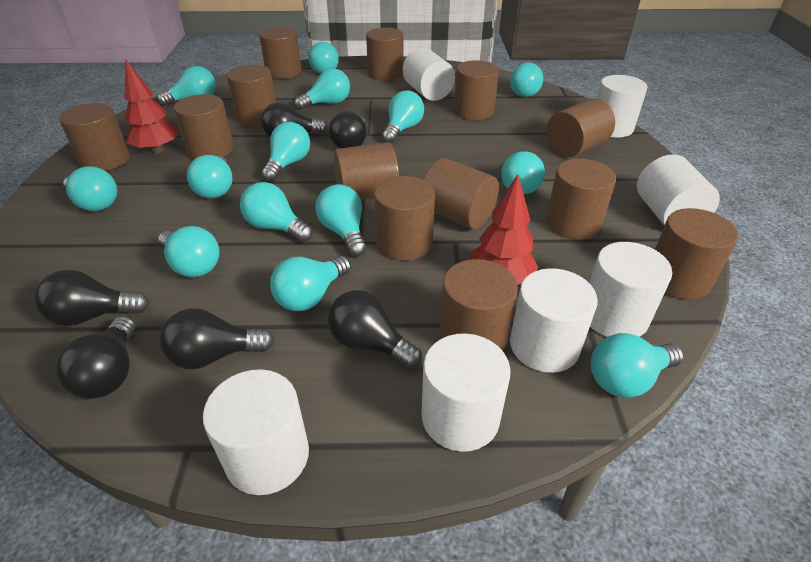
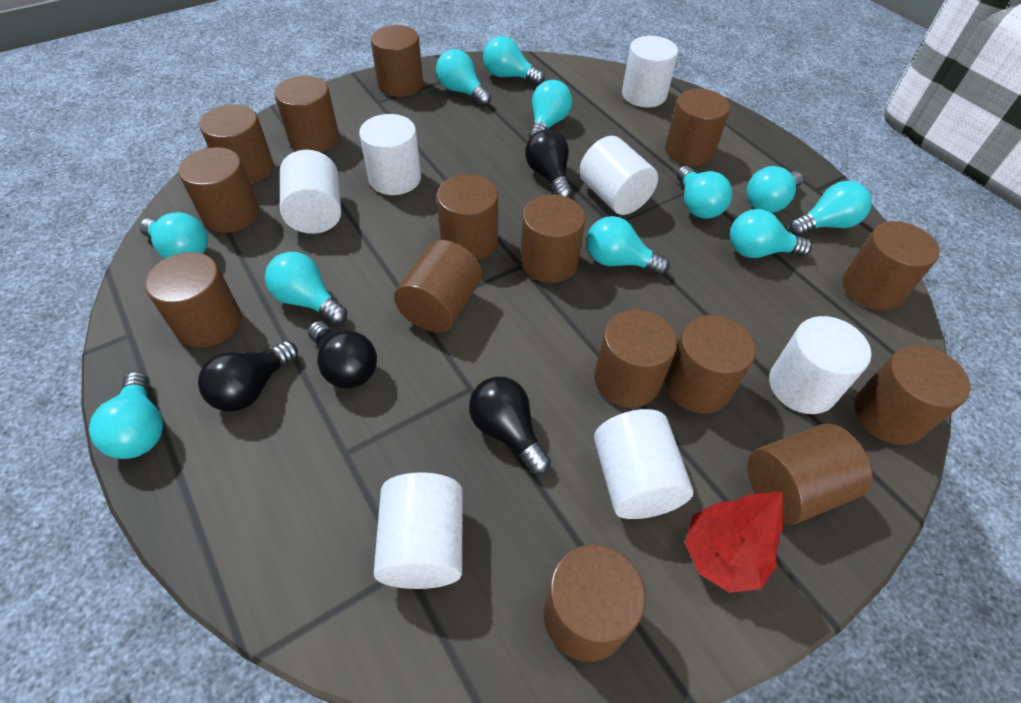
black light bulb: [34,270,149,326] [56,316,135,399] [160,308,275,369] [261,102,327,137] [328,290,422,368] [329,111,367,148] = 6 -> [198,341,298,412] [308,321,377,389] [469,377,551,474] [525,129,572,198] = 4
brown cylinder: [59,103,130,171] [174,94,234,159] [227,65,276,125] [259,26,302,79] [334,142,399,200] [366,28,403,80] [374,176,435,260] [424,158,499,229] [440,259,518,351] [454,60,499,120] [546,159,616,239] [547,98,615,158] [655,208,738,300] = 13 -> [145,252,241,348] [178,147,259,233] [200,104,274,184] [274,76,339,152] [371,25,423,97] [394,240,482,333] [437,174,498,260] [520,194,586,283] [544,545,646,662] [594,309,678,408] [665,89,730,166] [665,315,756,414] [748,423,873,525] [842,221,940,311] [854,345,971,445] = 15
red tree: [125,58,179,154] [470,174,539,285] = 2 -> [685,491,783,593] = 1
turquoise light bulb: [63,166,117,211] [157,66,216,105] [158,226,220,277] [187,155,233,198] [240,182,312,242] [262,122,310,181] [270,256,351,311] [295,68,350,110] [308,42,339,74] [315,184,366,256] [382,91,424,143] [501,151,545,195] [510,63,543,97] [591,333,684,398] = 14 -> [89,371,163,459] [139,212,208,258] [265,252,347,325] [436,49,492,106] [483,36,545,85] [529,80,572,139] [586,216,670,275] [677,166,732,219] [730,209,812,258] [747,166,803,213] [789,181,872,236] = 11

